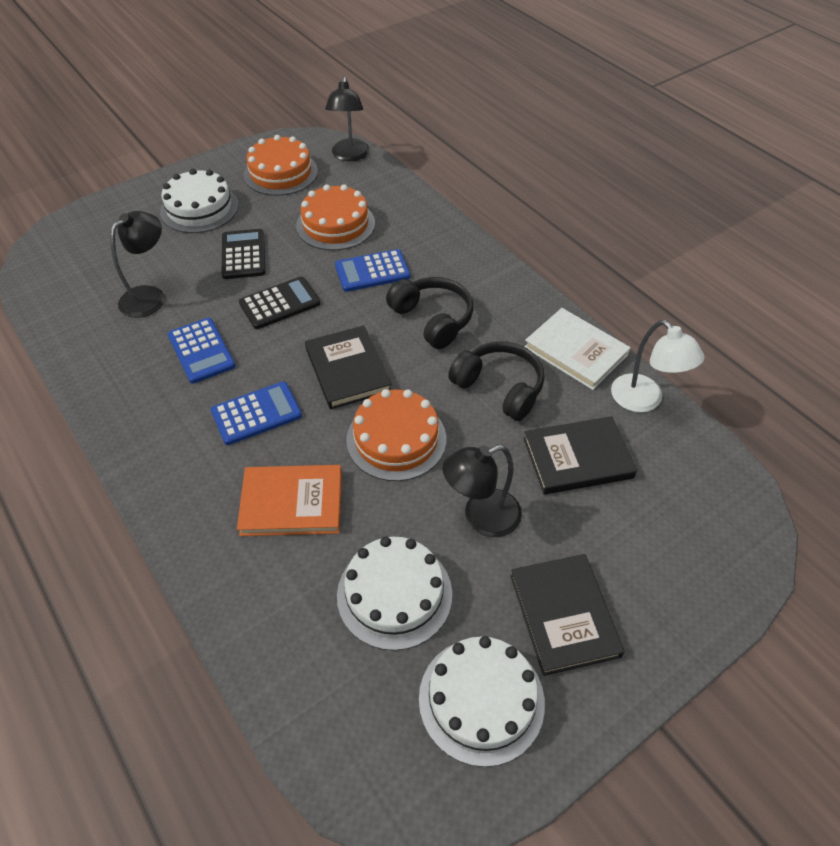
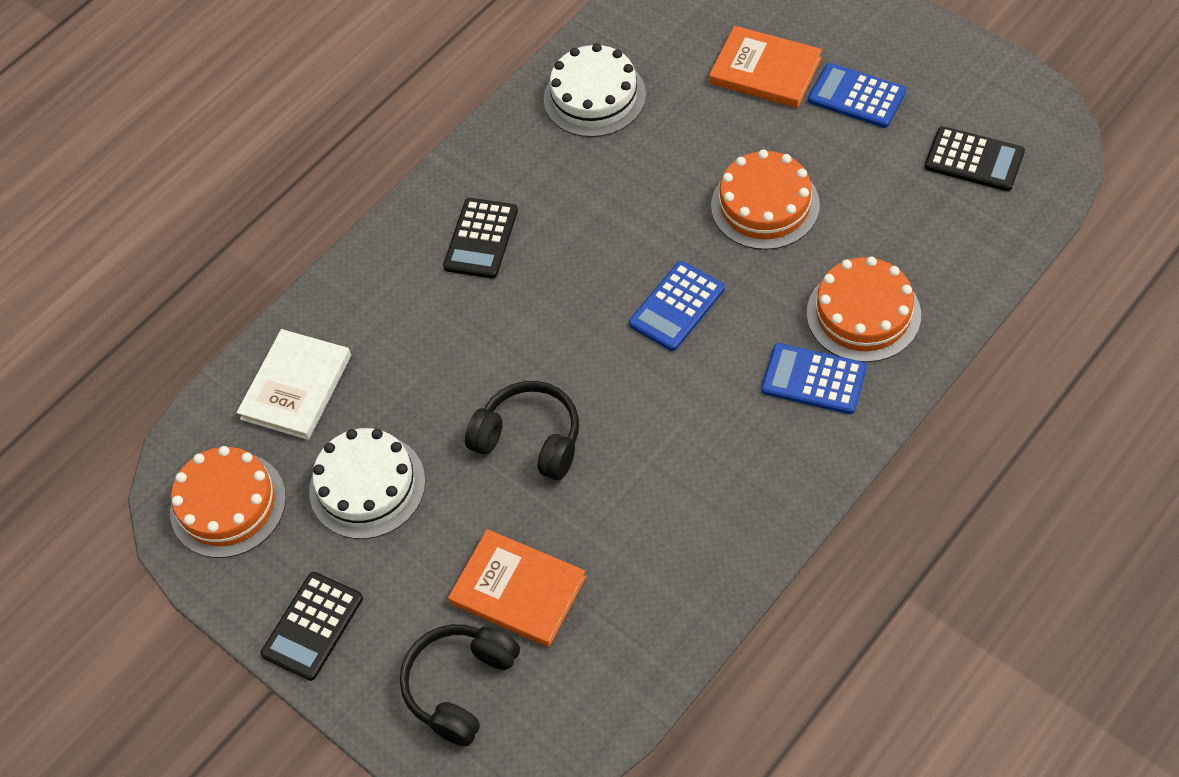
black book: [305,325,392,409] [510,554,624,676] [523,416,637,495] = 3 -> none = 0
black calculator: [222,229,265,279] [239,276,320,329] = 2 -> [261,572,363,681] [443,198,518,279] [925,126,1025,191] = 3
black lamp: [110,211,165,318] [325,77,370,161] [442,445,522,537] = 3 -> none = 0
orange book: [237,465,342,536] = 1 -> [448,529,586,647] [709,26,822,108] = 2
white cake: [160,169,239,233] [337,537,452,651] [419,636,545,767] = 3 -> [309,428,426,539] [544,43,646,137] = 2
white lamp: [611,320,704,412] = 1 -> none = 0

